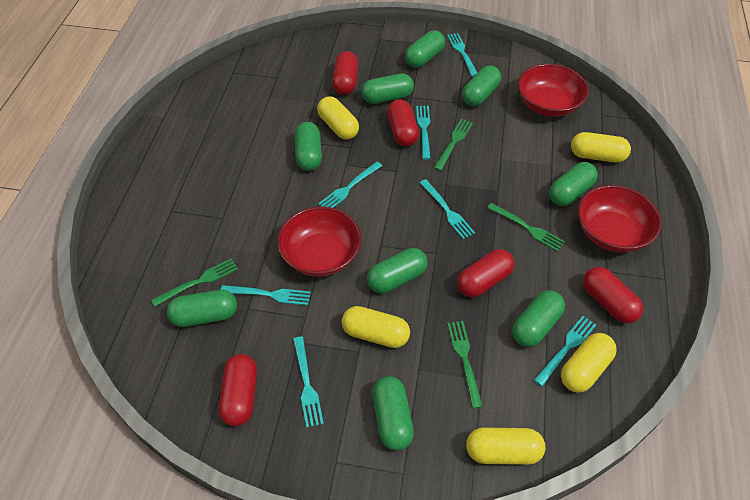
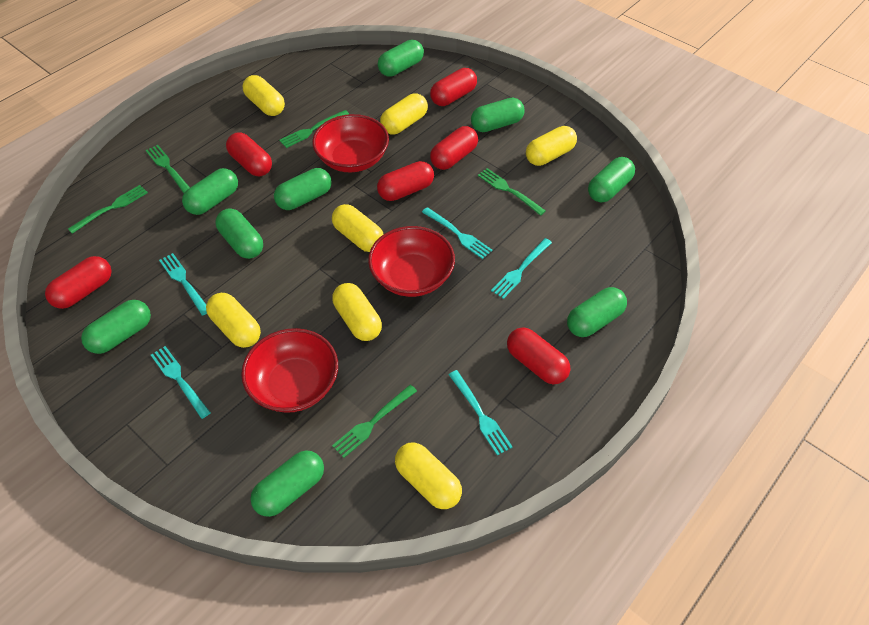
green fork: [151,259,238,307] [434,119,473,171] [447,321,483,408] [487,203,565,252] = 4 -> [68,185,148,234] [146,145,190,193] [279,110,349,148] [332,385,417,458] [478,168,546,216] = 5
red capsule: [219,354,257,426] [332,51,358,95] [387,99,419,146] [457,249,514,297] [583,267,643,323] = 5 -> [45,256,112,309] [226,132,272,176] [377,161,434,201] [430,68,477,106] [430,126,478,170] [507,328,570,384] = 6
turquoise fork: [221,285,311,305] [293,336,324,428] [318,162,382,208] [416,106,431,160] [420,179,475,239] [447,33,477,77] [534,316,596,386] = 7 -> [151,346,211,419] [159,253,207,315] [422,207,492,259] [448,370,512,456] [491,238,552,299] = 5
yellow capsule: [317,96,359,140] [342,306,410,348] [466,427,545,465] [561,333,617,393] [571,132,631,163] = 5 -> [206,293,261,348] [243,75,285,116] [332,204,384,252] [332,283,382,341] [380,94,428,135] [395,442,462,509] [526,126,577,166] = 7

